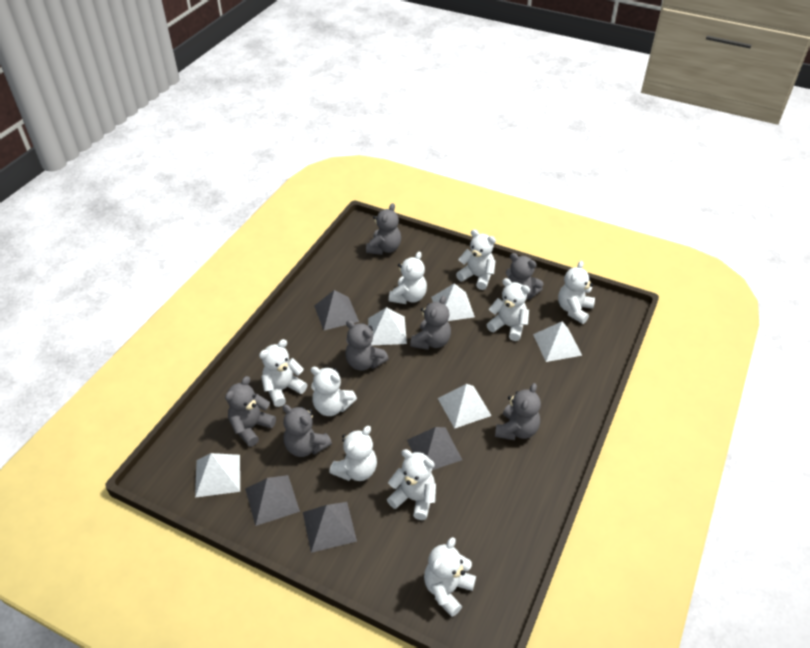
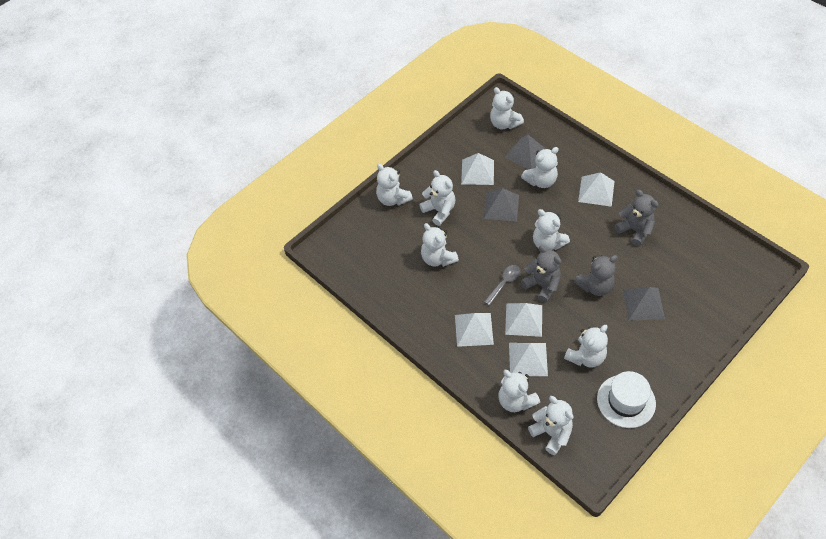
grey pyramid: [245,475,300,526] [303,502,357,553] [314,290,359,330] [407,427,462,470] = 4 -> [484,188,519,221] [505,135,546,169] [623,287,665,321] = 3
grey spoon: none = 0 -> [484,265,520,306] = 1
grey teddy bear: [225,376,276,447] [283,404,332,457] [345,320,389,371] [366,203,401,255] [410,296,451,350] [495,383,541,440] [506,253,543,299] = 7 -> [521,246,562,302] [574,255,618,296] [614,190,659,246] = 3
white hat: none = 0 -> [597,371,656,428] = 1

